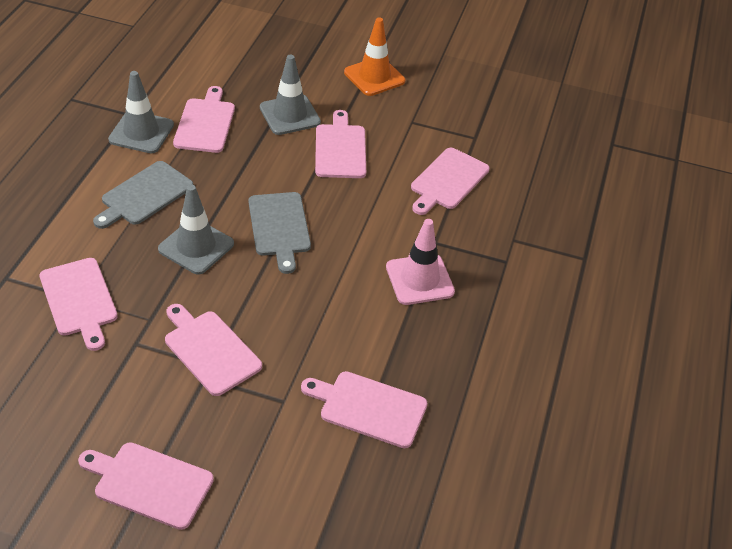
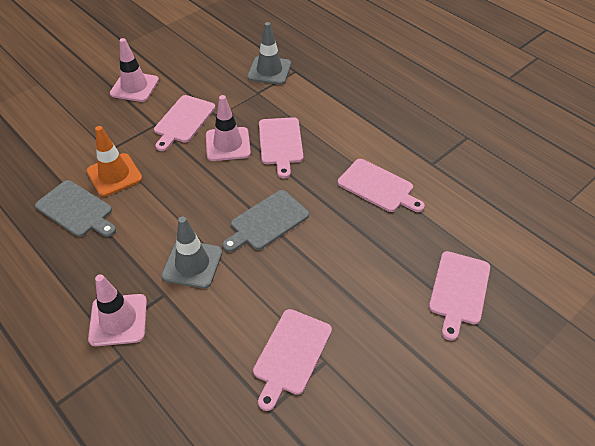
grey traffic cone: [108,71,174,153] [158,185,234,274] [260,55,321,135] = 3 -> [161,216,222,288] [247,22,291,85] = 2
pink cutting board: [39,258,118,351] [78,442,214,530] [165,304,262,396] [173,86,235,153] [301,371,427,448] [315,110,366,178] [411,148,490,215] = 7 -> [154,95,215,151] [253,309,332,411] [259,117,303,178] [338,159,425,212] [429,251,490,341] = 5
pink traffic cone: [386,219,455,305] = 1 -> [88,274,147,346] [110,38,159,102] [206,95,251,161] = 3

